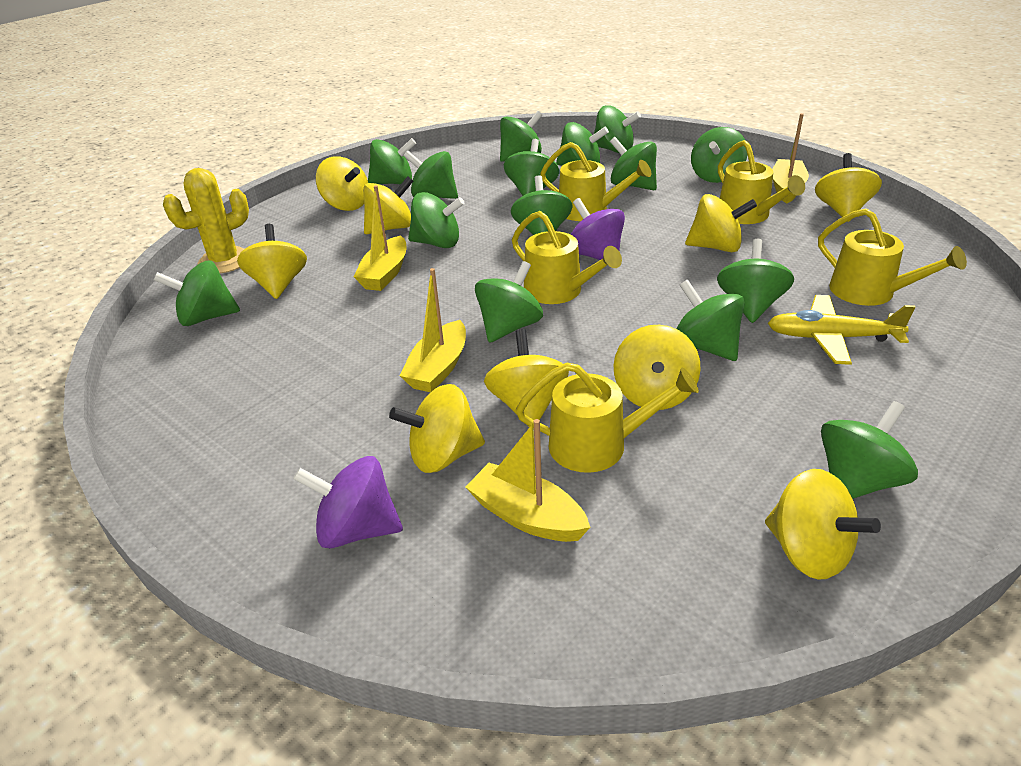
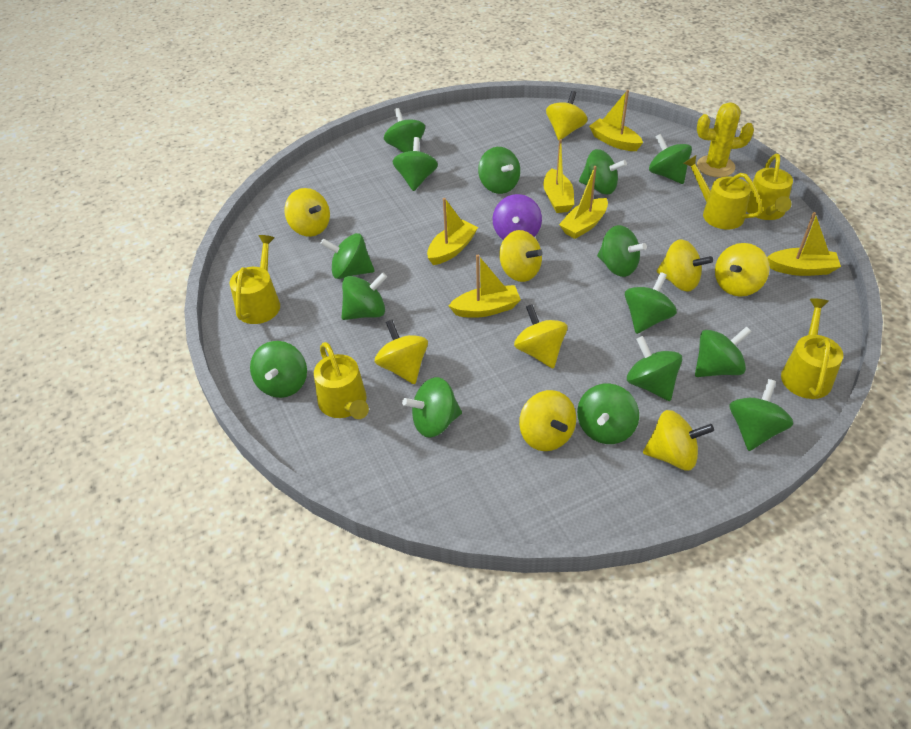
purple spinning top: [293,456,403,548] [570,198,625,260] = 2 -> [493,194,542,240] = 1
yellow boat: [354,185,406,291] [400,268,466,392] [466,419,590,542] [773,113,809,203] = 4 -> [427,198,478,265] [449,255,521,318] [543,139,574,213] [559,166,608,239] [589,90,643,151] [767,212,841,276] = 6
yellow plane: [768,295,915,365] = 1 -> none = 0

